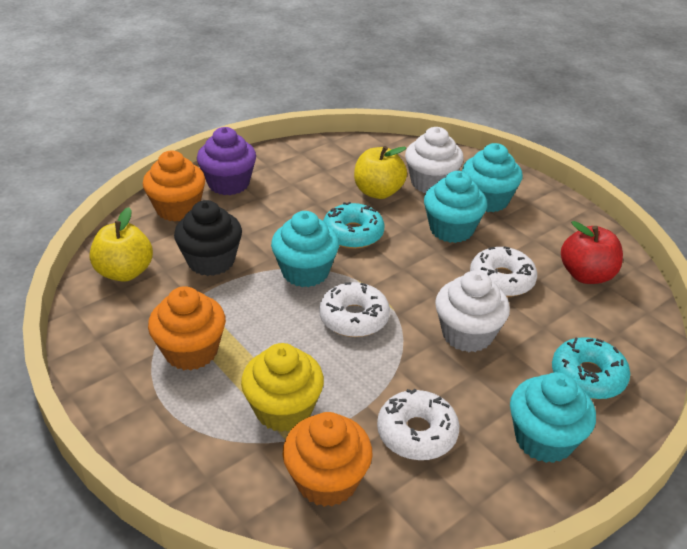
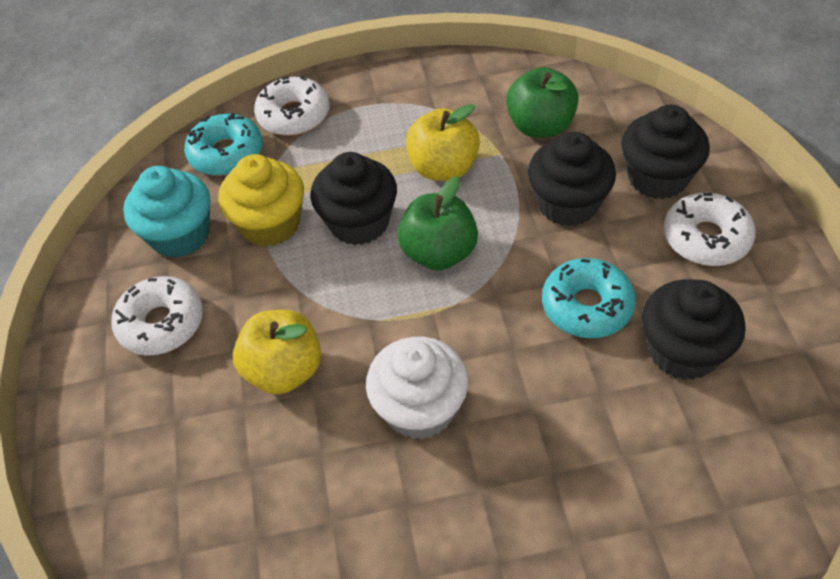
black cupcake: [174,200,242,276] = 1 -> [310,152,397,245] [528,132,616,227] [621,105,710,199] [642,279,746,380] = 4
green apple: none = 0 -> [397,176,478,271] [506,67,579,138] = 2
orange cupcake: [143,151,205,222] [148,286,226,371] [283,412,372,507] = 3 -> none = 0
purple cupcake: [197,127,256,195] = 1 -> none = 0
red apple: [561,221,623,284] = 1 -> none = 0
turquoise cupcake: [271,211,339,287] [424,171,487,243] [462,143,523,212] [510,372,596,463] = 4 -> [123,166,210,258] = 1
white cupcake: [405,127,464,193] [435,271,510,352] = 2 -> [366,337,468,440] = 1

